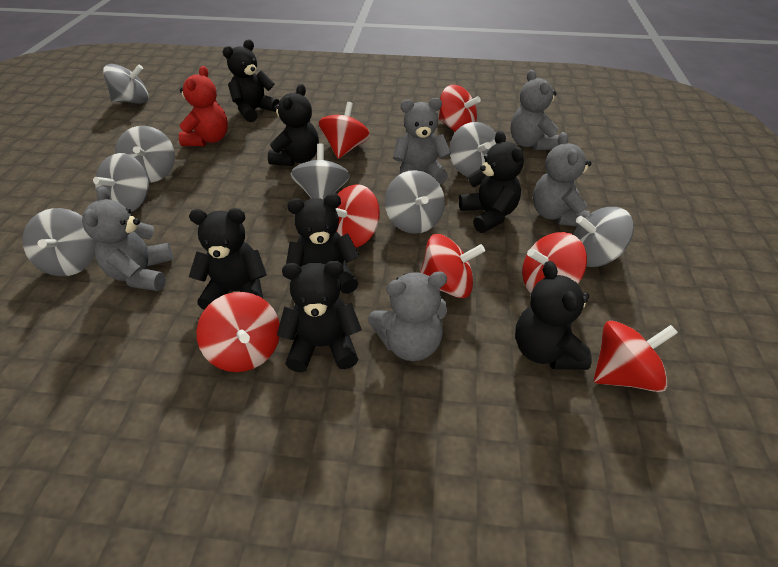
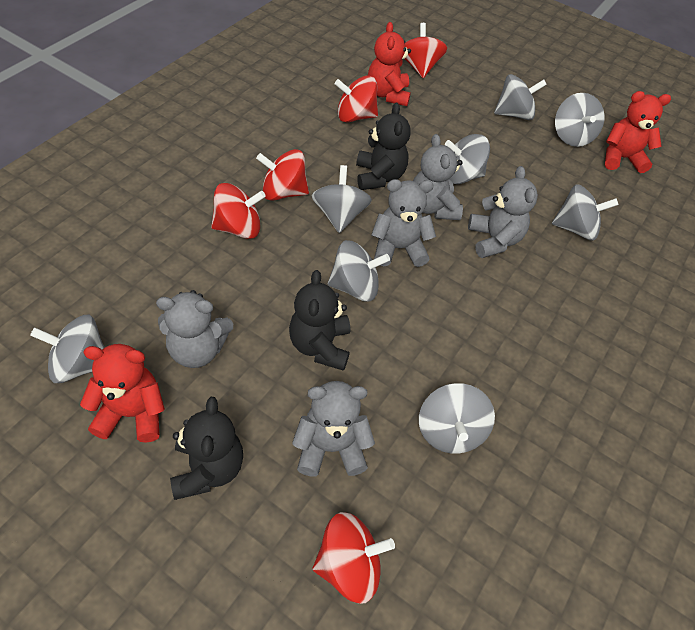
black teddy bear: [189,208,267,310] [223,39,280,122] [268,84,319,166] [277,261,362,372] [286,194,359,294] [459,131,524,233] [515,261,592,370] = 7 -> [170,397,243,500] [289,270,350,371] [356,103,411,190] = 3
red spinning top: [197,292,280,372] [318,102,370,159] [336,184,380,248] [420,234,485,298] [439,85,481,132] [522,232,587,293] [594,321,678,392] = 7 -> [211,183,266,239] [256,149,309,201] [313,512,395,604] [335,75,378,122] [405,23,447,78] = 5
red teddy bear: [179,66,228,146] = 1 -> [80,344,165,443] [368,22,411,106] [605,91,671,173] = 3

